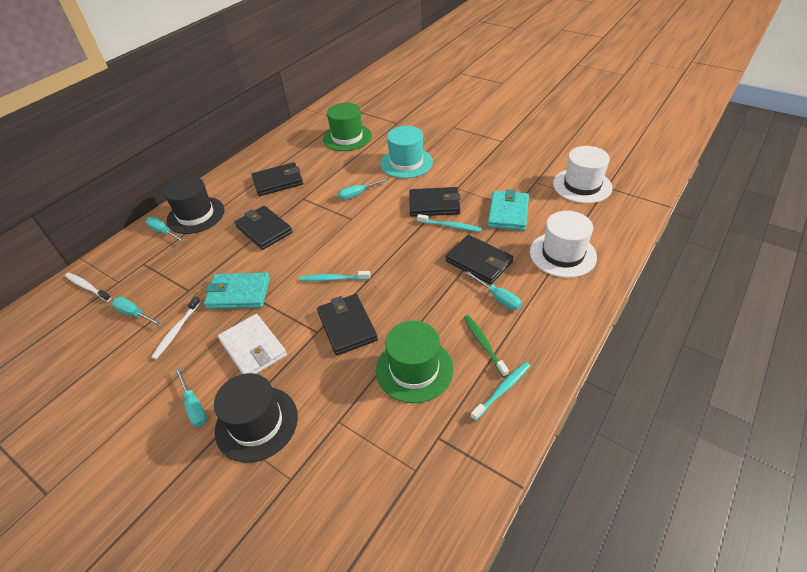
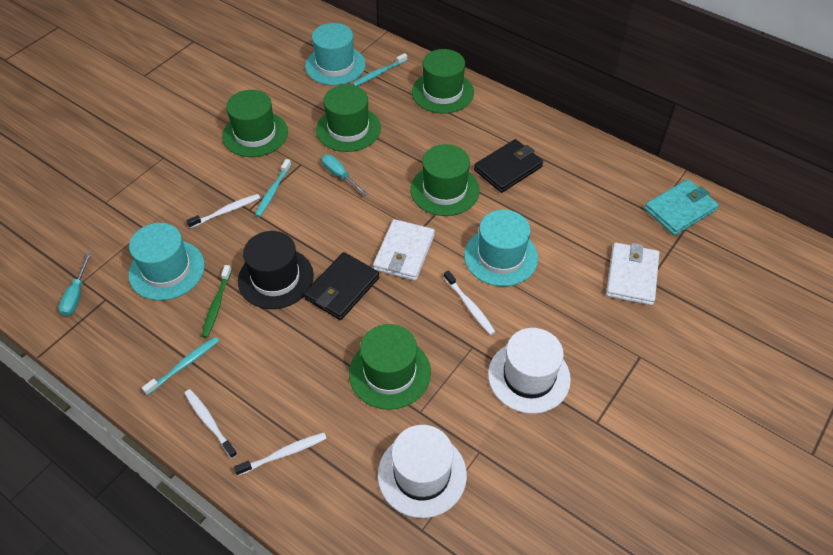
black hat: [164,176,224,234] [214,373,298,463] = 2 -> [238,231,314,309] = 1
black wallet: [235,206,293,250] [251,162,303,196] [317,294,378,355] [409,187,461,217] [446,235,513,284] = 5 -> [304,252,379,320] [474,139,543,193] = 2
green hat: [323,103,372,151] [376,321,453,403] = 2 -> [222,90,288,157] [316,85,381,152] [349,324,431,410] [410,144,479,216] [412,49,474,114] = 5
turquoise hat: [380,126,433,178] = 1 -> [129,223,205,301] [305,23,366,85] [464,210,538,286] = 3
turquoise screwdriver: [112,297,163,326] [145,217,185,242] [175,367,207,427] [338,178,389,200] [465,271,522,310] = 5 -> [58,253,91,316] [322,154,368,196] = 2
turquoise wallet: [204,273,270,309] [487,189,529,231] = 2 -> [644,179,719,235] = 1
white toothbrush: [65,273,111,301] [151,296,201,359] = 2 -> [184,389,237,459] [186,194,260,228] [234,433,327,476] [444,270,495,335] = 4
white wallet: [218,314,287,374] = 1 -> [373,219,435,281] [606,243,659,305] = 2

